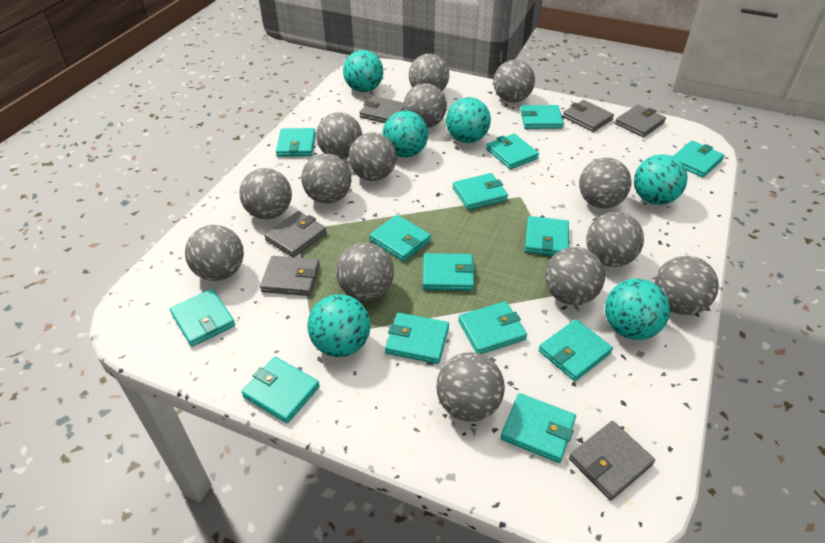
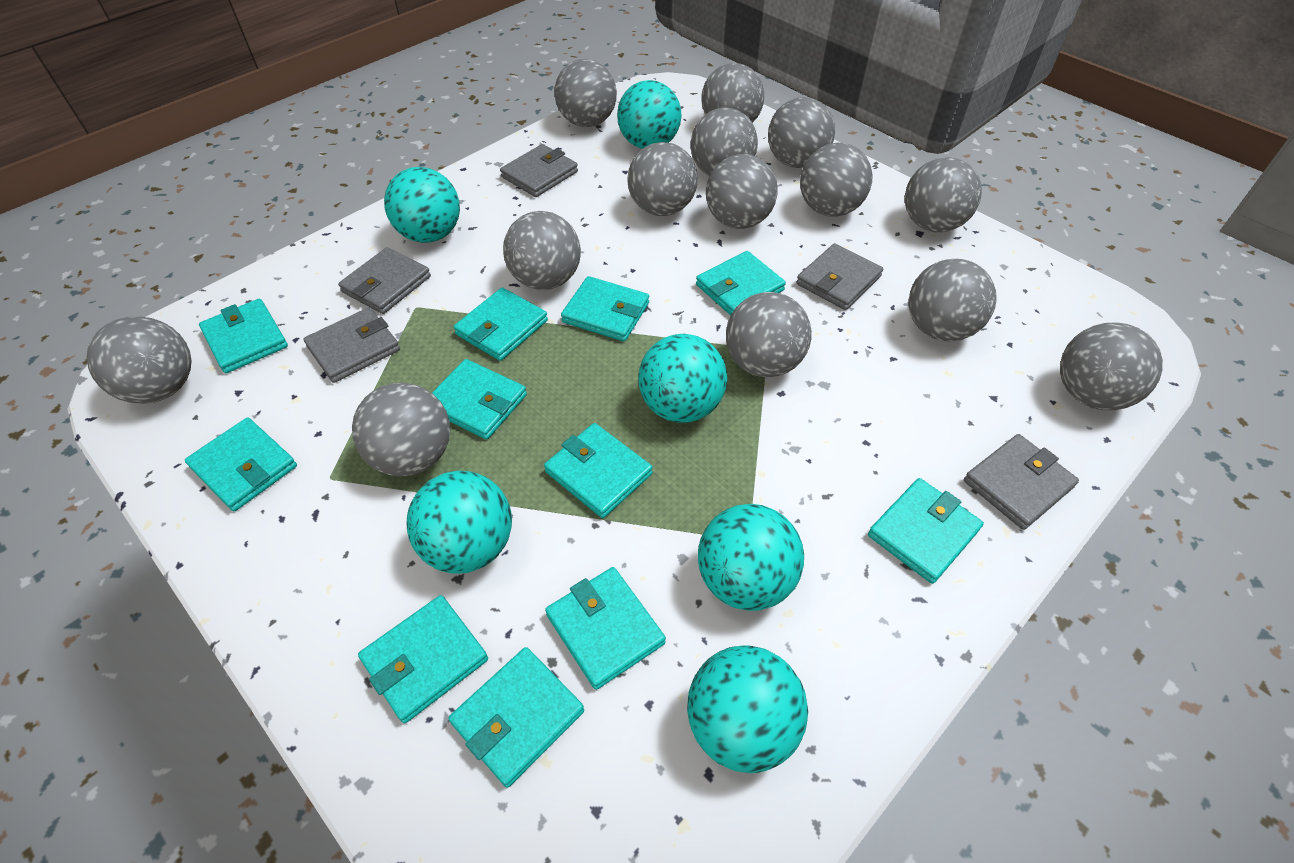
grey wallet: [260,256,320,296] [264,211,327,257] [359,96,404,123] [563,100,614,132] [569,421,655,500] [615,105,666,137] = 6 -> [303,307,400,383] [338,247,431,314] [500,144,578,197] [796,243,883,310] [964,434,1079,530] = 5
turquoise wallet: [170,289,235,347] [241,357,320,423] [276,128,316,157] [369,215,431,261] [385,313,449,364] [423,253,475,291] [453,173,508,210] [458,301,527,354] [486,134,539,169] [500,393,576,463] [520,105,564,129] [525,216,569,256] [538,319,613,381] [673,141,725,178] = 14 -> [185,417,297,511] [199,299,288,373] [358,595,488,723] [432,359,527,440] [448,647,584,788] [454,288,548,361] [544,423,653,518] [545,567,666,690] [561,276,649,341] [696,251,786,315] [868,478,984,584] = 11

